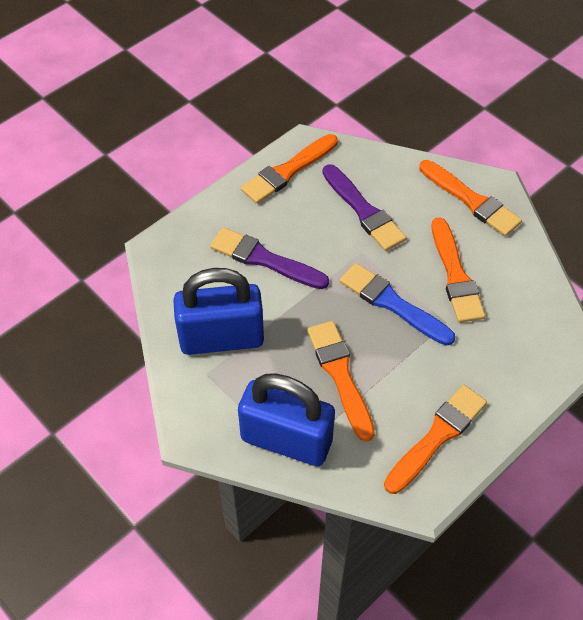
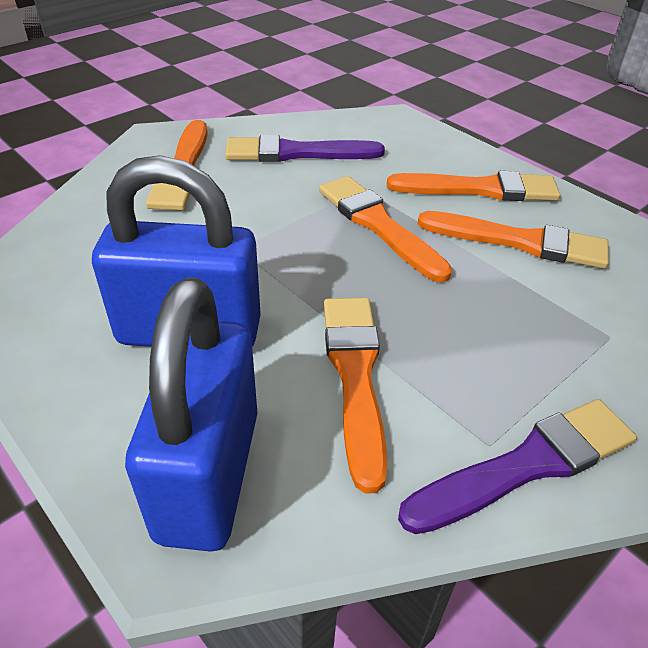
blue brush: [340,263,455,346] = 1 -> none = 0

